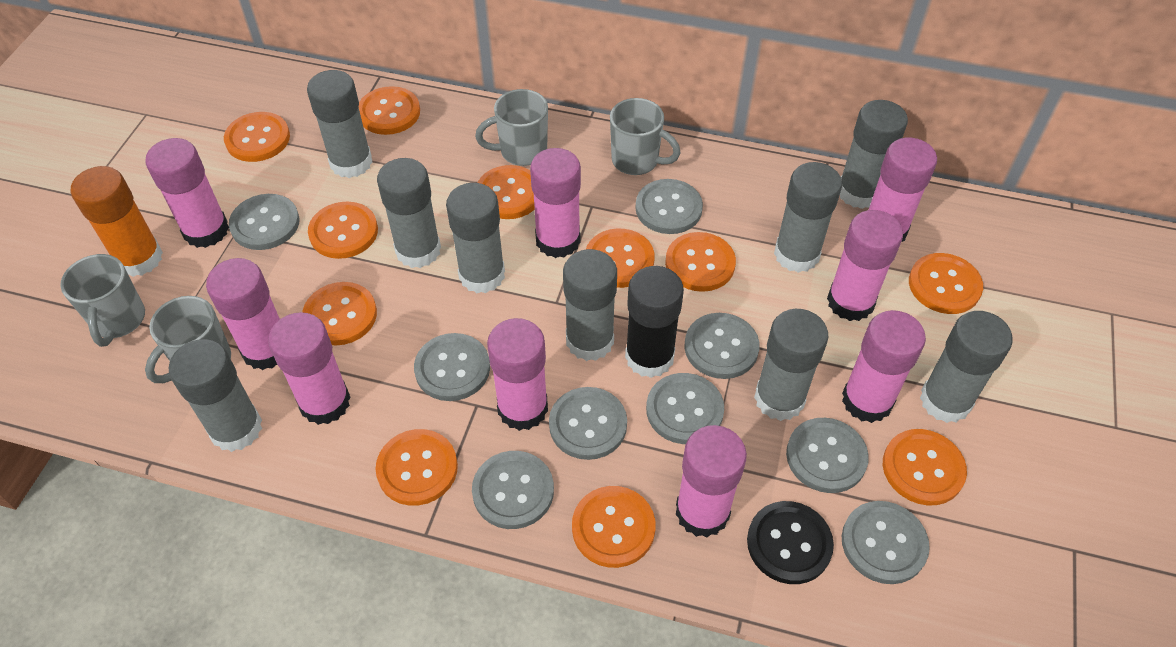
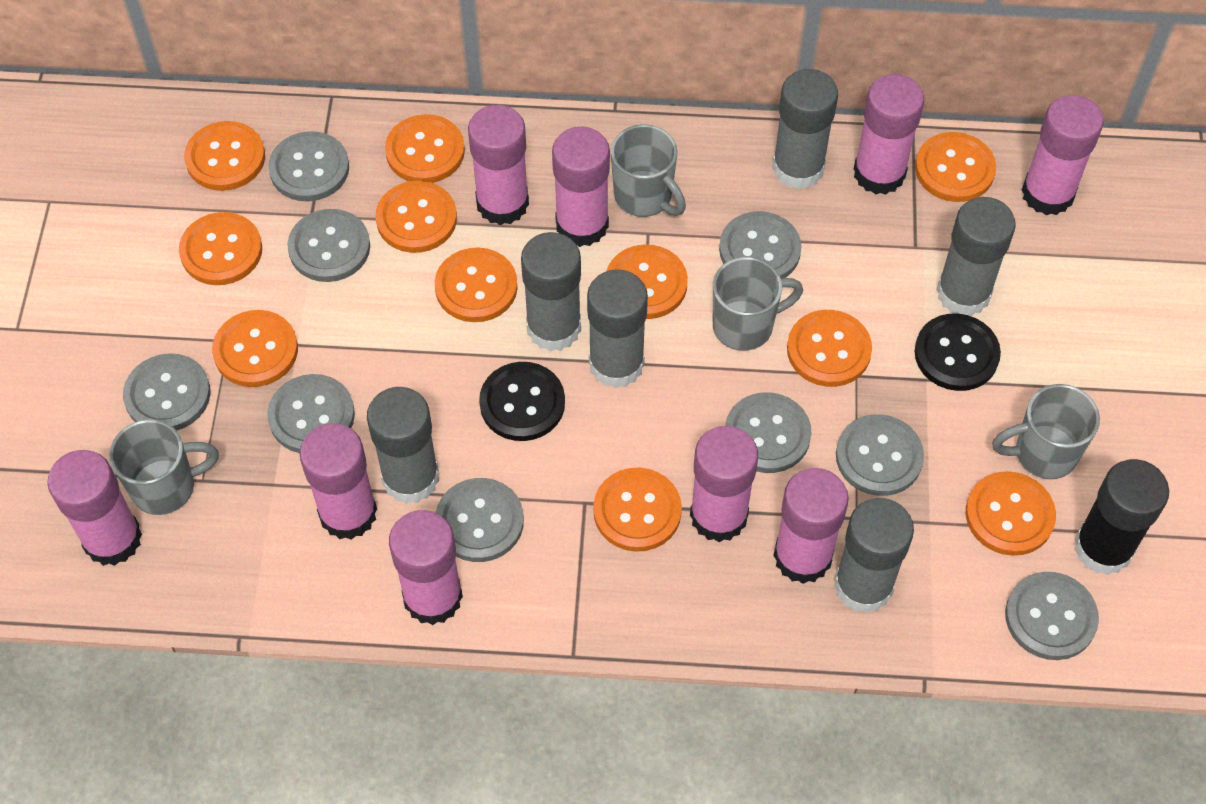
black button: [747,501,834,584] = 1 -> [479,362,565,441] [915,313,1001,391] = 2
grey glue stick: [169,339,262,452] [307,70,372,178] [377,158,441,268] [446,183,505,293] [563,249,617,361] [754,309,828,421] [774,162,842,273] [840,100,908,209] [920,311,1013,423] = 9 -> [367,387,439,504] [521,232,581,351] [587,269,648,388] [772,69,838,190] [834,498,914,613] [936,197,1016,316] = 6
orange glue stick: [71,166,163,277] = 1 -> none = 0

